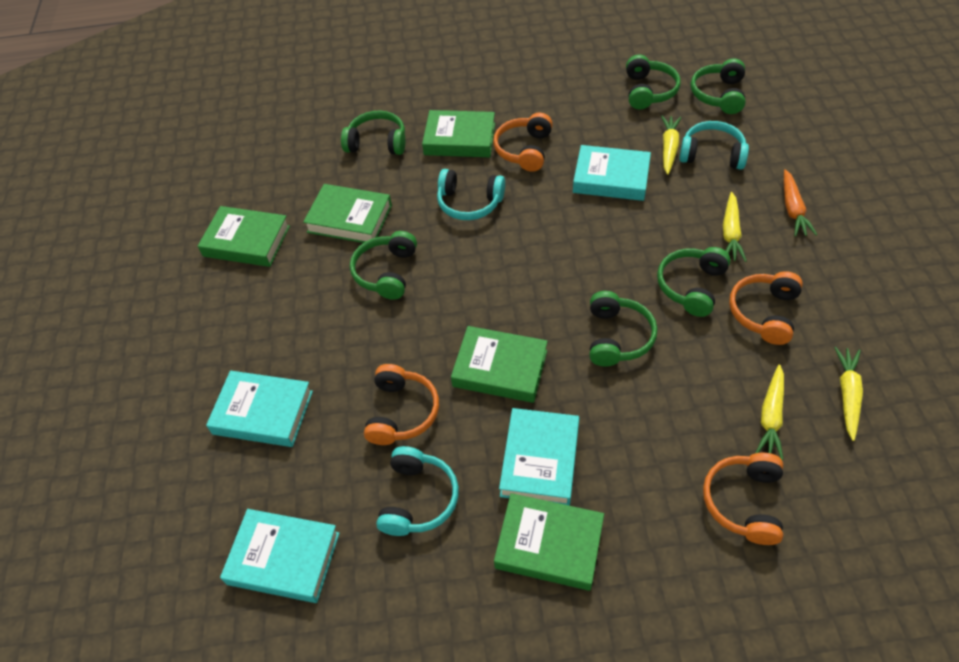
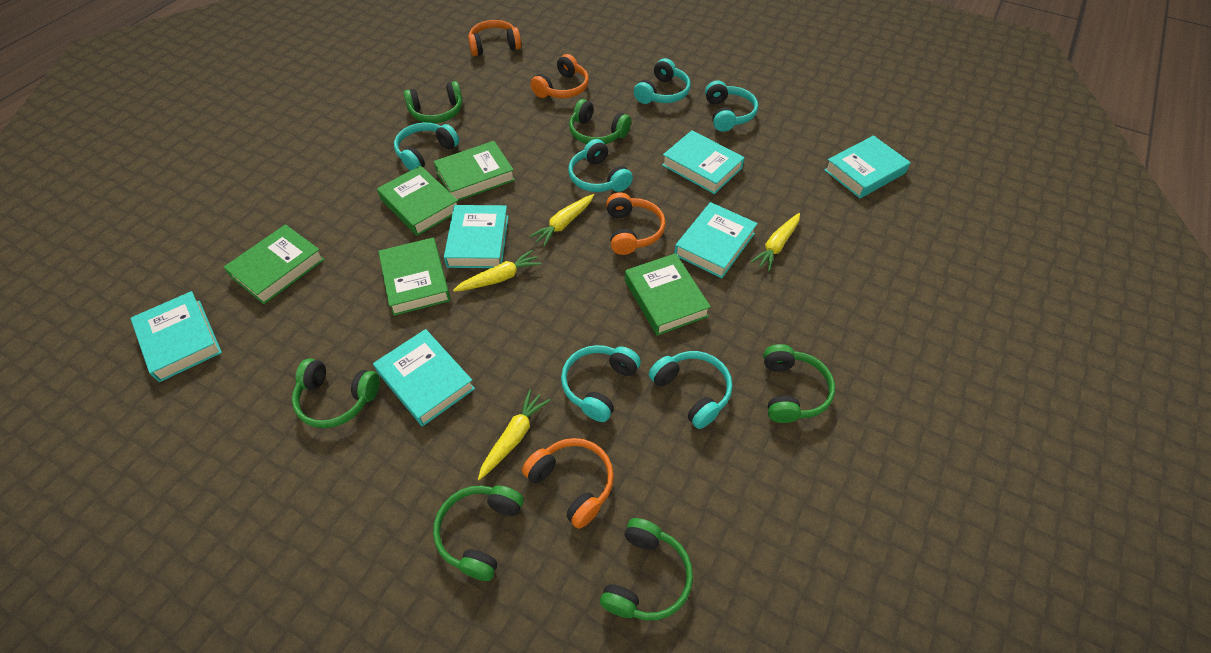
orange carrot: [784,169,817,237] = 1 -> none = 0
turquoise book: [206,370,313,447] [220,509,340,603] [499,408,579,506] [573,145,651,201] = 4 -> [131,291,222,382] [373,329,475,426] [444,205,509,268] [662,130,745,194] [674,202,758,278] [824,135,911,198] = 6
turquoise headphones: [376,446,459,536] [437,169,505,220] [679,121,749,170] = 3 -> [394,123,459,171] [561,345,641,422] [568,139,633,192] [634,58,691,104] [649,351,733,429] [705,80,758,132] = 6

